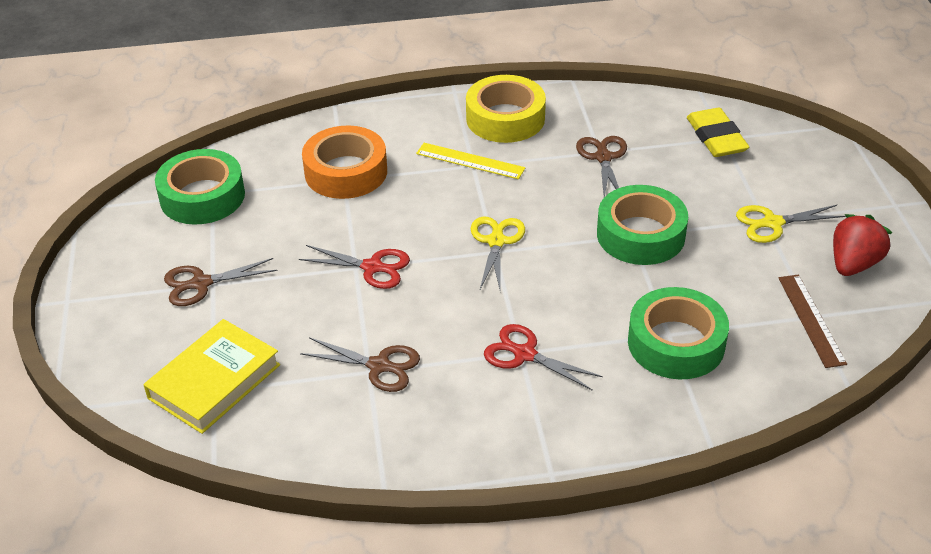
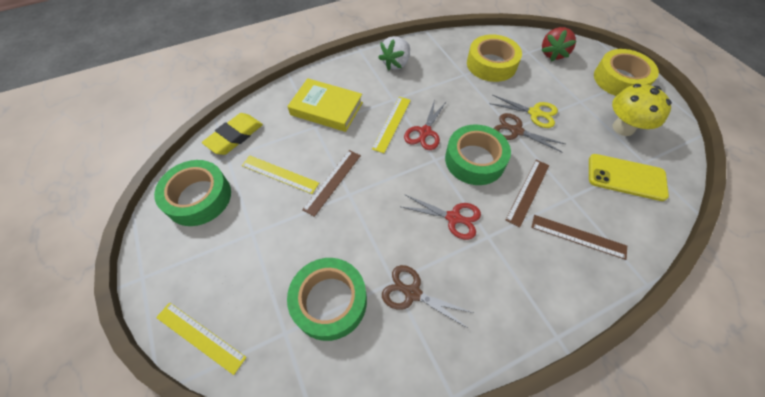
brown ruler: [778,275,847,368] = 1 -> [302,150,361,217] [505,160,549,228] [531,215,627,260] = 3
brown scissors: [164,258,278,306] [300,337,420,392] [576,136,627,197] = 3 -> [382,265,474,329] [494,113,565,153] = 2
orange tape: [302,126,387,199] = 1 -> none = 0
white strawberry: none = 0 -> [378,36,410,70] = 1
yellow mushroom: none = 0 -> [612,84,672,136] = 1
yellow phone: none = 0 -> [589,154,669,201] = 1
yellow ruler: [416,143,525,179] = 1 -> [156,302,247,375] [242,156,319,194] [372,97,411,153] = 3
yellow scissors: [471,217,525,289] [736,205,846,243] = 2 -> [489,95,558,128] = 1
yellow tape: [466,75,546,143] = 1 -> [467,35,522,82] [594,49,659,96] = 2

